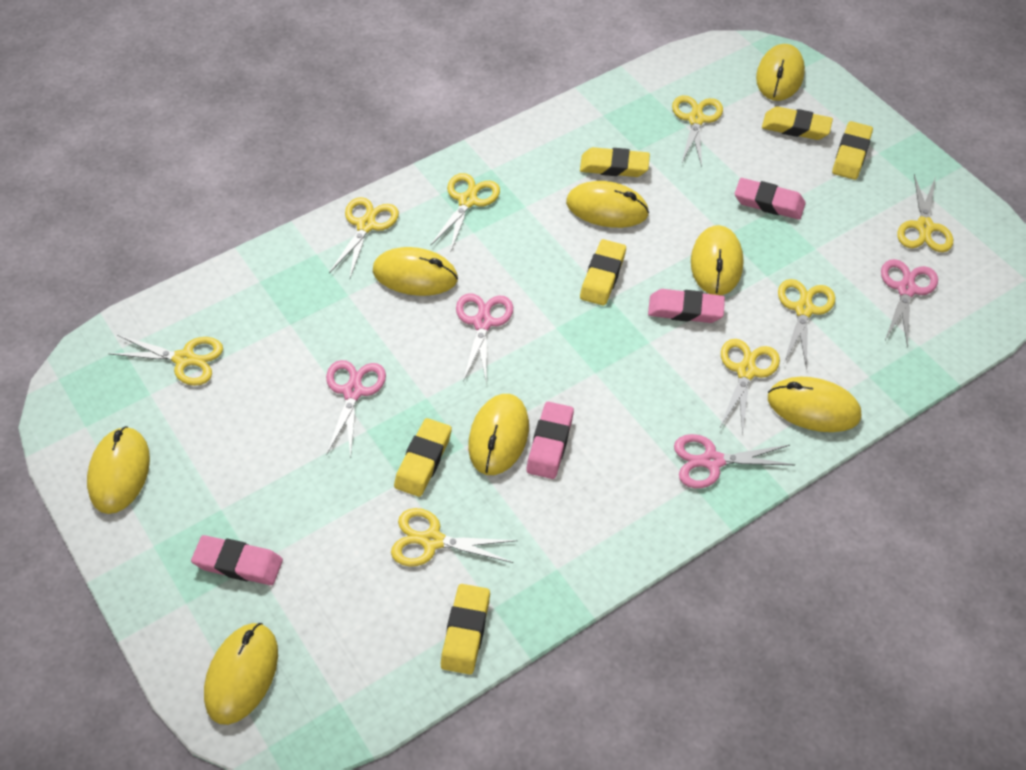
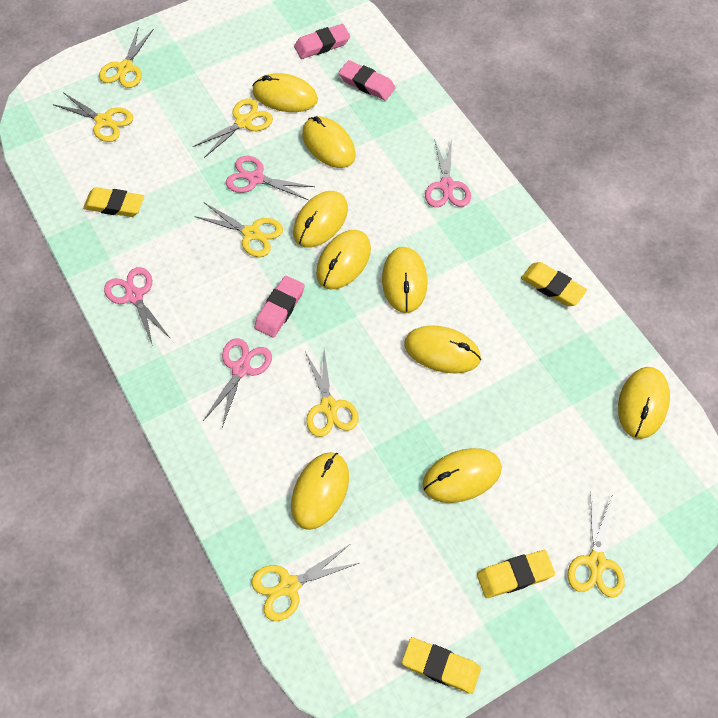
pink eraser: [191,535,283,585] [527,402,574,479] [648,289,725,323] [735,178,806,220] = 4 -> [254,276,305,338] [294,24,350,59] [339,60,396,101] = 3
yellow eraser: [394,418,452,497] [441,584,490,675] [580,147,650,177] [580,239,626,306] [762,107,833,140] [832,121,873,180] = 6 -> [83,187,144,217] [402,637,481,694] [477,550,555,598] [521,262,587,306] = 4
yellow mouse: [87,426,150,514] [204,623,278,725] [373,247,458,296] [468,394,529,475] [566,181,649,228] [691,225,743,295] [756,44,805,101] [768,377,861,432] = 8 -> [252,73,318,112] [291,452,349,530] [293,191,348,248] [302,116,356,168] [316,230,371,289] [382,247,428,313] [404,325,481,373] [422,448,502,503] [618,367,670,439] = 9
yellow scissors: [109,335,223,386] [329,197,399,278] [391,508,517,567] [430,173,500,250] [672,95,723,167] [719,339,780,434] [778,279,835,370] [897,174,953,252] = 8 -> [53,93,133,142] [99,28,154,88] [193,98,273,158] [194,203,283,257] [252,544,359,621] [305,350,359,437] [568,492,625,598] = 7

